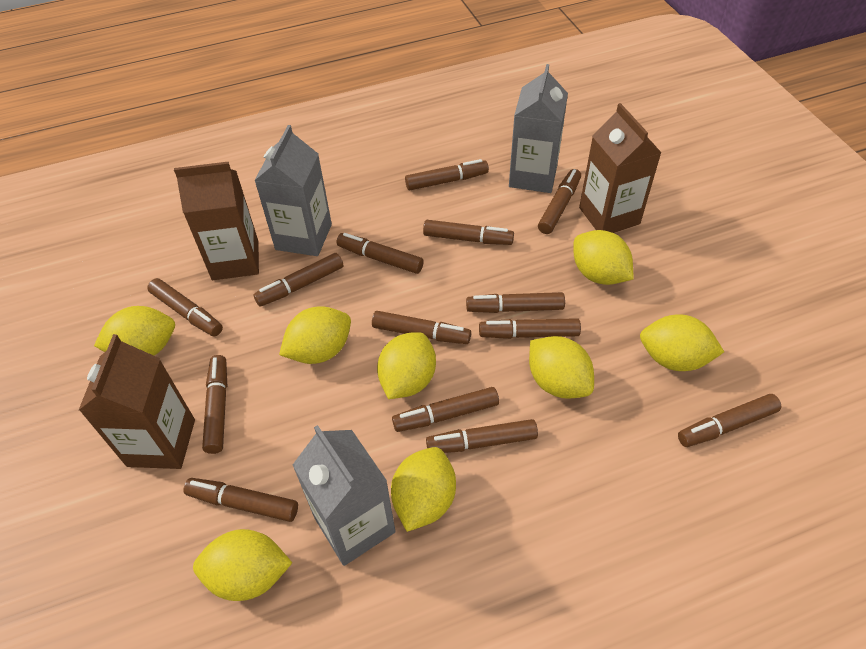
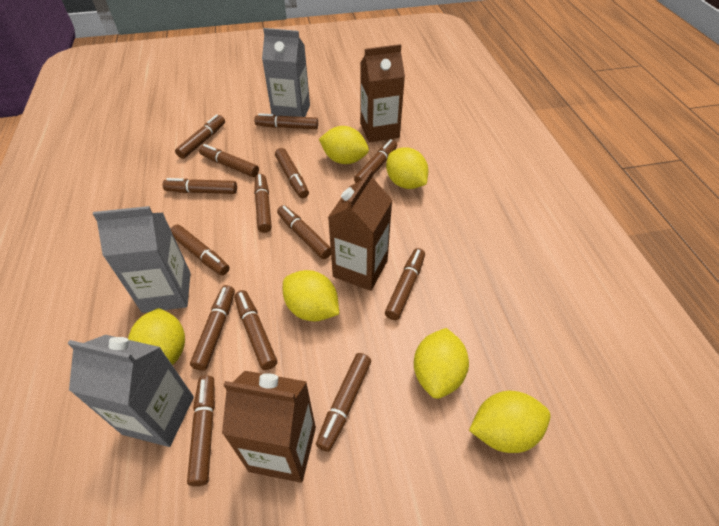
yellow lemon: [94,306,175,356] [193,529,292,601] [279,306,351,364] [377,332,436,399] [391,447,456,532] [529,336,594,399] [573,230,633,285] [640,314,724,371] = 8 -> [128,308,185,365] [283,270,339,321] [319,126,369,164] [386,147,429,189] [414,328,469,399] [469,391,551,453] = 6

